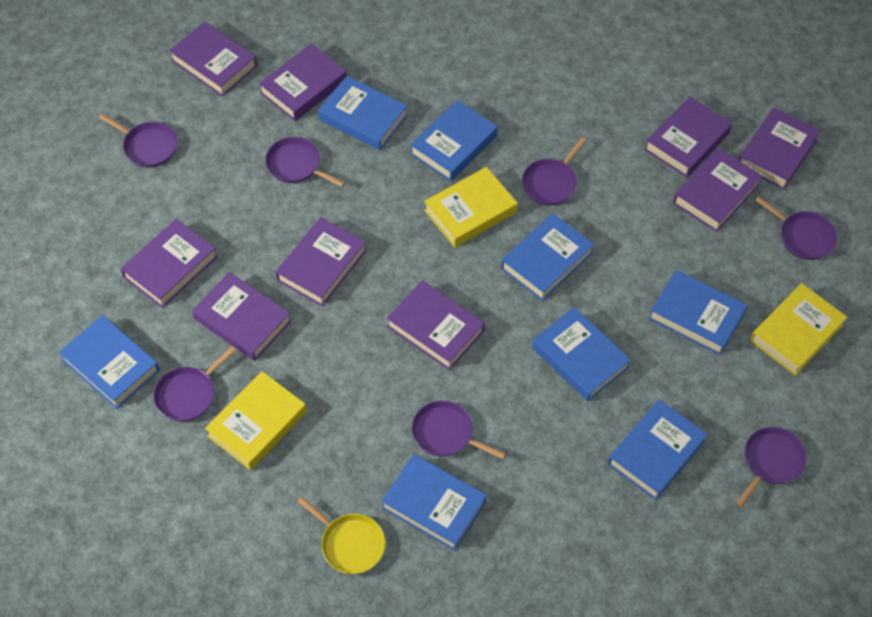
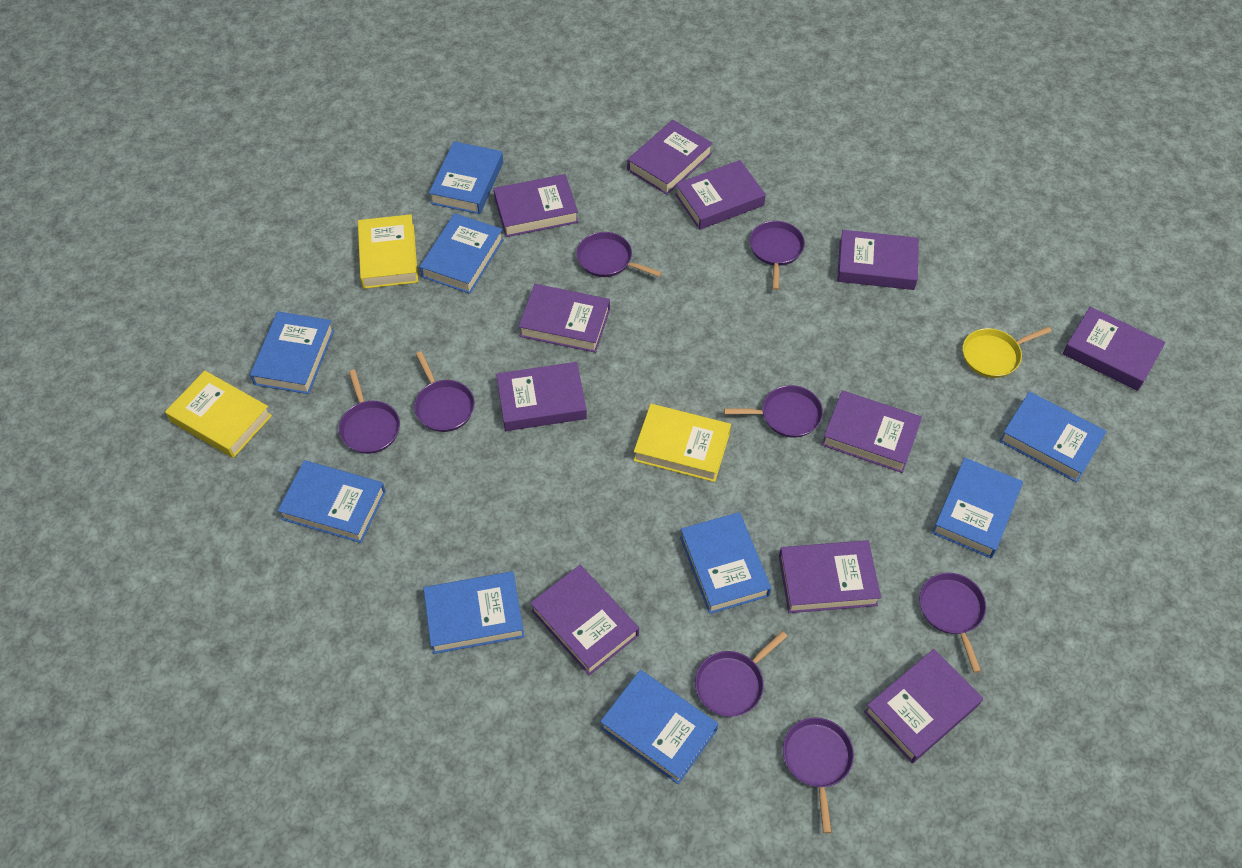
blue book: [59,315,160,409] [318,76,408,150] [381,454,487,551] [410,100,498,182] [501,213,594,301] [532,307,631,401] [608,400,708,500] [649,270,748,355] = 8 -> [250,311,334,394] [278,460,386,543] [420,213,504,294] [423,571,525,654] [429,141,503,214] [600,670,718,784] [680,512,771,614] [932,458,1023,558] [999,391,1107,483] = 9
purple book: [120,219,218,308] [169,21,257,96] [192,272,291,361] [259,44,347,121] [276,217,366,306] [387,281,485,370] [644,97,732,178] [673,148,762,232] [738,108,821,190] = 9 -> [494,174,578,237] [496,362,587,431] [518,284,610,353] [530,565,639,676] [627,120,713,195] [675,160,766,230] [779,540,881,613] [822,390,922,473] [837,230,919,290] [864,649,983,763] [1062,307,1165,391] = 11
purple pan: [99,114,178,167] [153,346,236,422] [265,137,345,187] [412,401,506,459] [522,137,587,206] [736,427,807,507] [755,196,837,260] = 7 -> [339,370,400,454] [414,351,475,432] [576,232,662,277] [695,631,787,717] [724,385,823,438] [749,221,805,290] [783,718,854,833] [919,573,986,673] = 8

